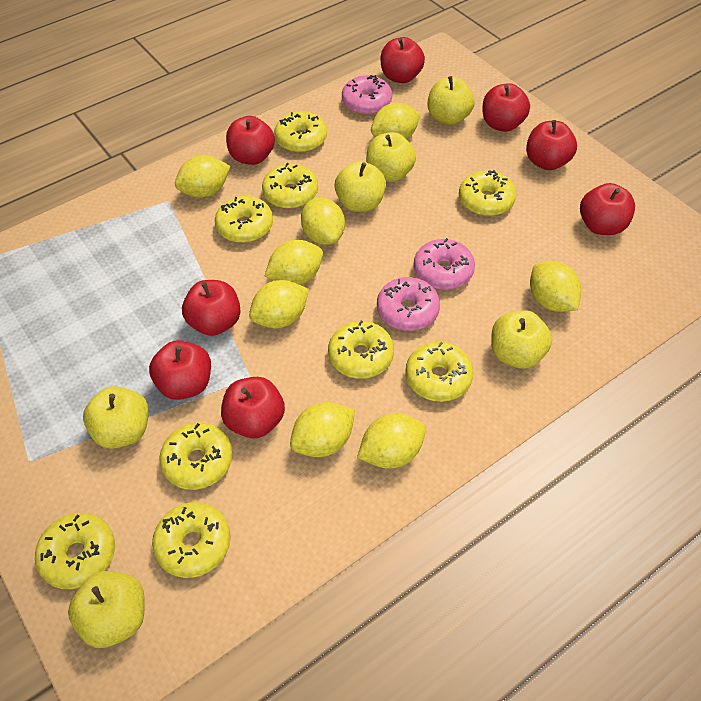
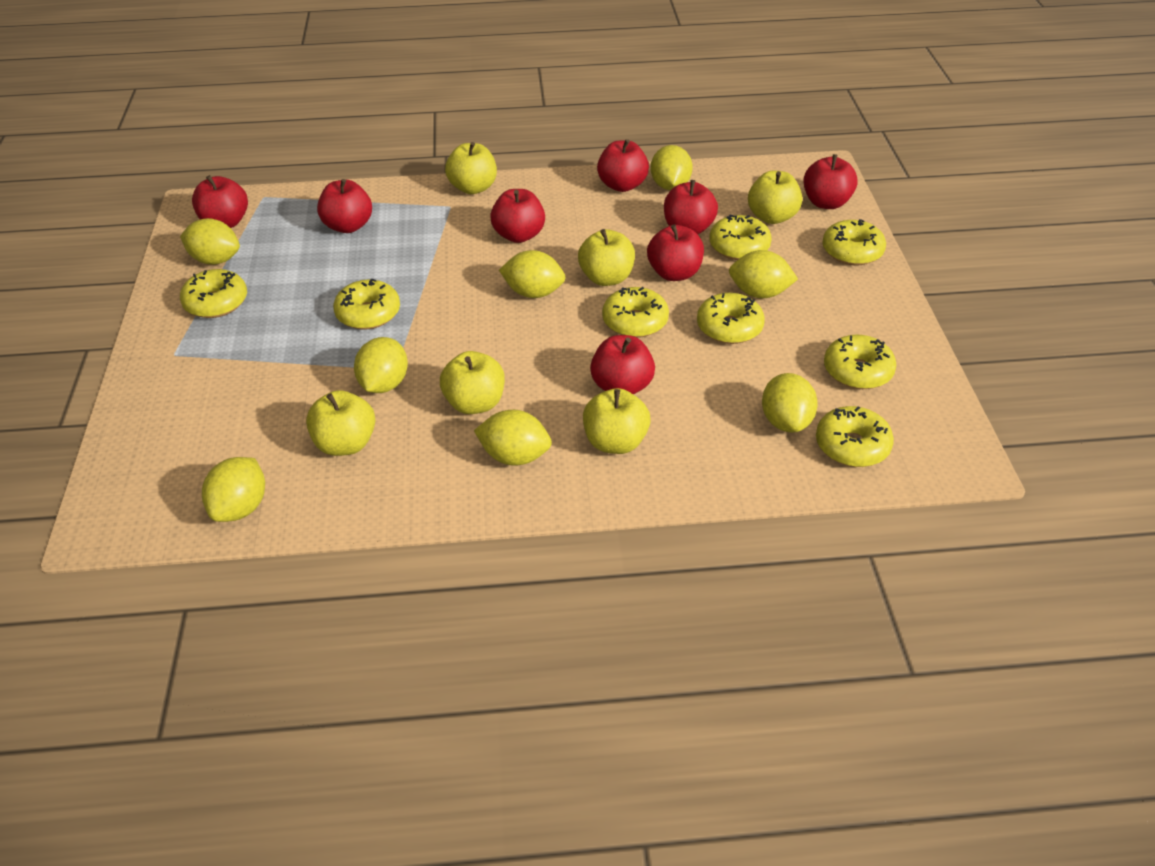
pink donut: [342,75,392,115] [377,277,440,331] [414,238,475,290] = 3 -> none = 0
yellow donut: [35,513,115,589] [152,502,231,578] [159,422,233,490] [215,196,273,243] [262,163,318,209] [274,111,327,153] [328,321,394,379] [405,342,473,402] [459,170,516,216] = 9 -> [180,269,247,318] [333,278,400,329] [602,287,669,338] [697,293,765,344] [709,214,772,260] [816,406,894,467] [822,219,886,265] [824,335,897,389] = 8

